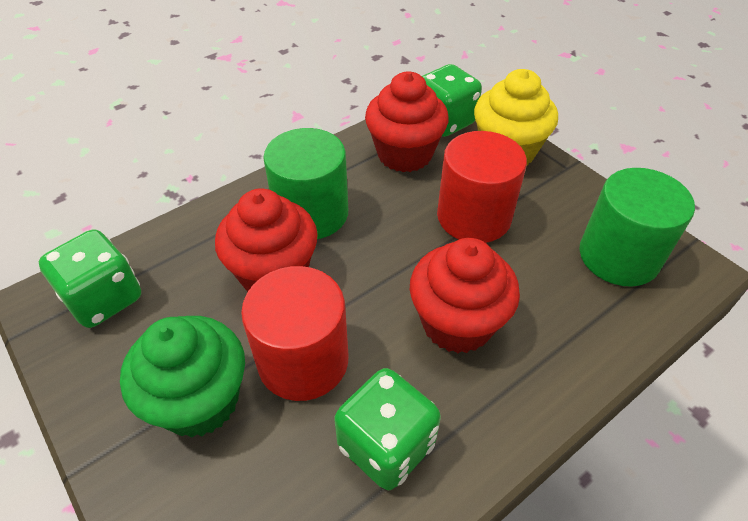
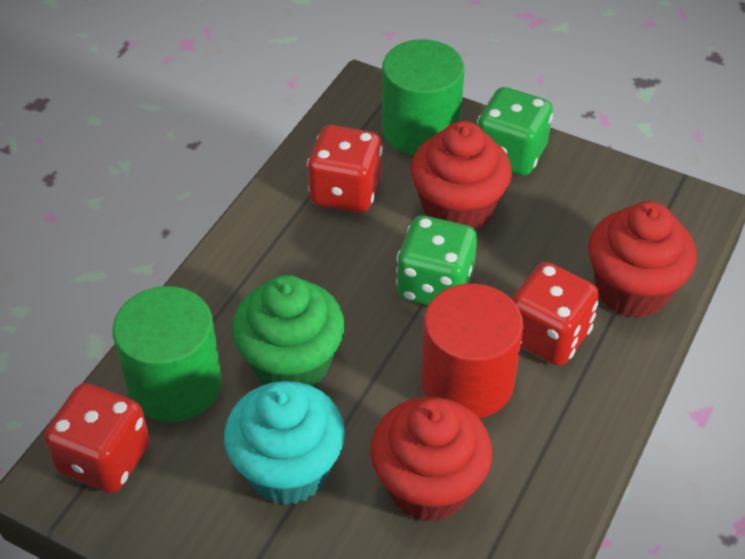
green dice: [39,229,141,328] [334,368,441,490] [422,64,482,137] = 3 -> [396,216,477,305] [477,87,553,176] = 2
red cylinder: [241,266,348,401] [437,131,527,243] = 2 -> [421,284,524,418] = 1
red dice: none = 0 -> [44,383,150,493] [307,125,383,213] [512,262,599,366] = 3
turquoise cupcake: none = 0 -> [224,381,345,505] = 1
yellow cupcake: [474,69,558,166] = 1 -> none = 0

